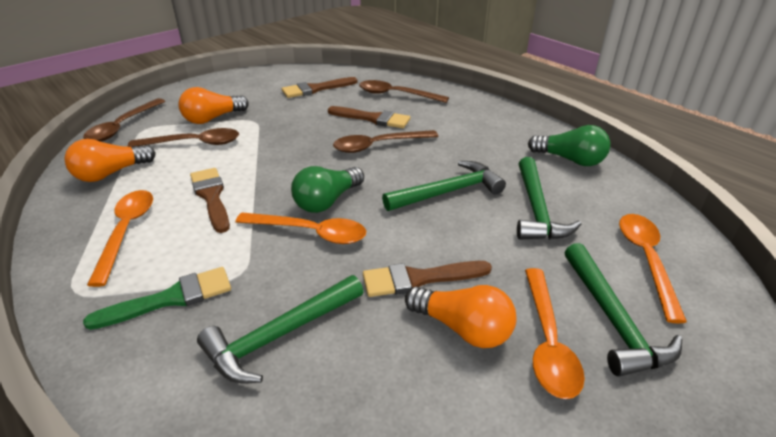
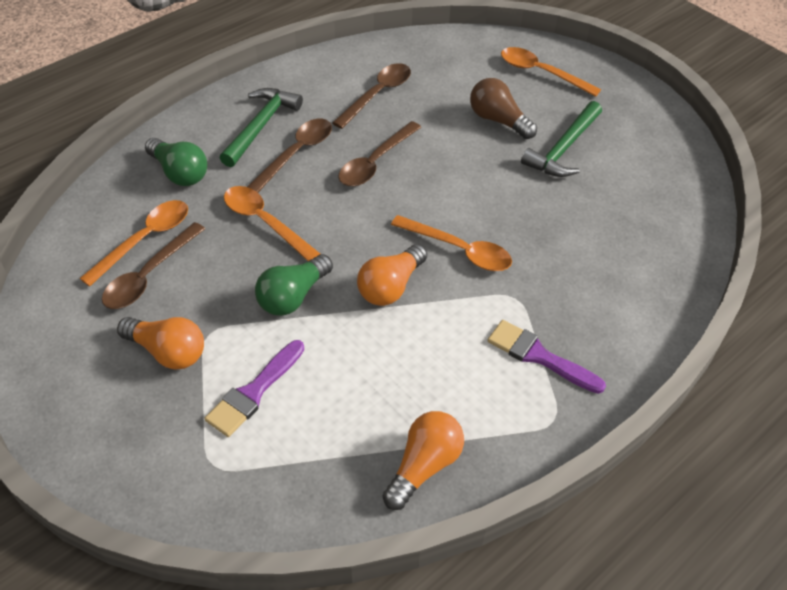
brown brush: [190,168,230,233] [282,77,358,98] [328,106,410,128] [363,261,492,297] = 4 -> none = 0
brown light bulb: none = 0 -> [470,78,537,139] = 1
green brush: [83,267,231,330] = 1 -> none = 0
green hammer: [197,275,364,383] [382,161,506,211] [517,157,581,240] [565,243,682,377] = 4 -> [220,88,303,167] [521,101,602,177] = 2
purple brush: none = 0 -> [204,340,305,437] [487,320,606,394] = 2

